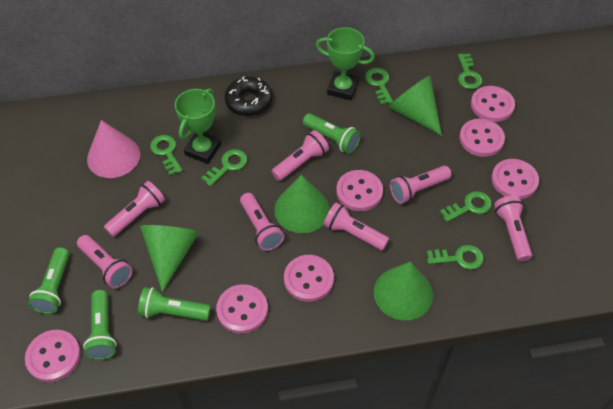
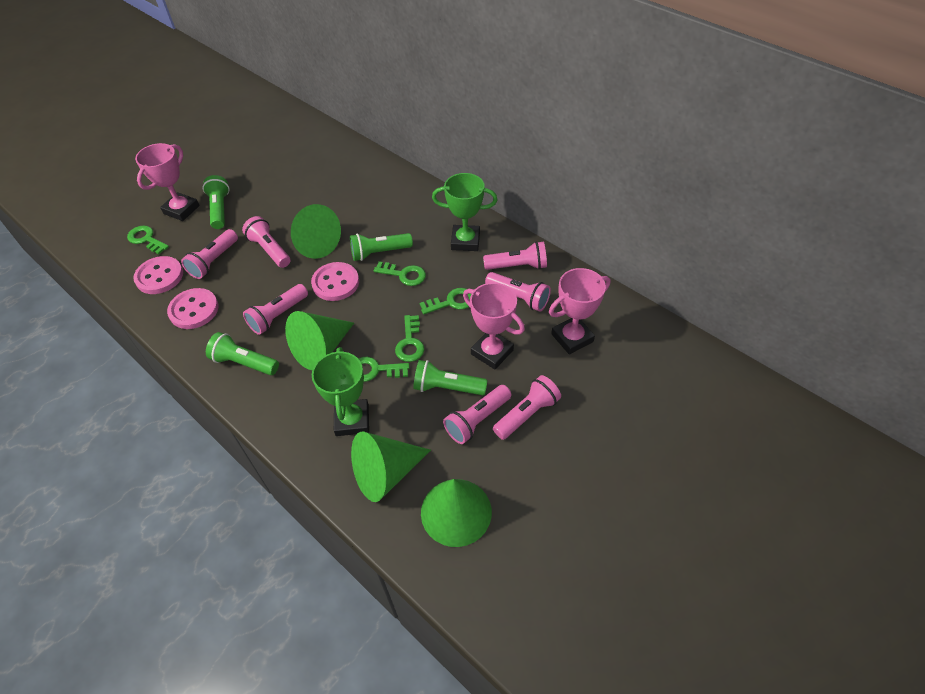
black donut: [225,76,273,116] = 1 -> none = 0
green key: [150,135,182,175] [201,149,247,186] [365,68,393,105] [427,245,484,270] [440,191,492,222] [458,53,482,89] = 6 -> [127,225,169,254] [358,357,410,382] [373,261,426,286] [395,315,424,362] [420,288,471,314] = 5
pink button: [25,330,81,382] [216,284,268,334] [284,255,334,302] [336,170,383,211] [459,119,505,157] [471,86,515,122] [491,159,539,199] = 7 -> [133,256,183,294] [167,288,219,329] [311,262,359,301] = 3
pink cone: [87,120,140,178] = 1 -> none = 0
pink trophy: none = 0 -> [135,143,200,221] [463,283,525,369] [549,268,610,354] = 3

